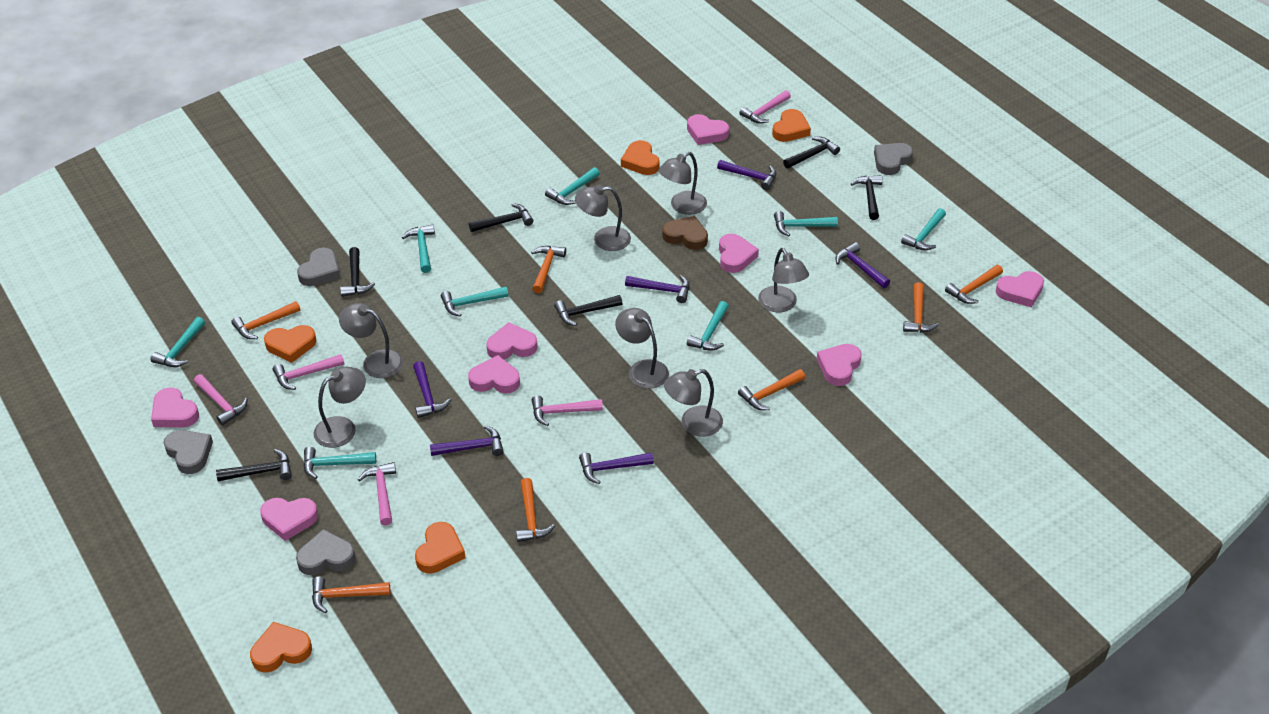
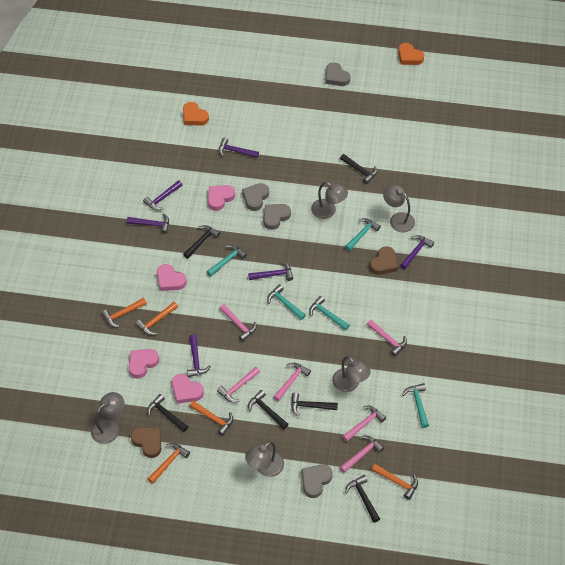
brown heart: [662,216,708,250] = 1 -> [131,427,161,458] [370,246,398,275] = 2
grey lamp: [314,366,366,448] [339,303,403,378] [575,185,631,251] [615,308,669,389] [659,152,707,215] [664,369,723,437] [758,248,809,312] = 7 -> [91,392,125,444] [245,442,284,477] [311,182,348,219] [332,356,371,392] [383,185,415,233] = 5
orange hammer: [231,301,301,339] [312,577,390,613] [516,478,555,542] [531,246,566,293] [738,369,805,410] [903,282,939,333] [945,265,1003,304] = 7 -> [101,298,147,327] [135,302,178,335] [148,443,190,484] [190,400,233,436] [372,464,418,500] = 5
orange heart: [250,622,312,673] [264,325,316,363] [415,522,465,574] [621,140,659,175] [772,109,811,142] = 5 -> [183,102,209,126] [398,43,424,65] = 2
pink hammer: [194,374,247,426] [273,354,344,390] [358,462,396,526] [532,396,603,426] [740,90,791,123] = 5 -> [217,367,260,402] [219,304,256,342] [273,363,311,401] [340,435,384,473] [342,406,386,442] [367,320,407,356] = 6
pink heart: [151,387,199,428] [260,498,318,541] [468,355,520,394] [486,322,537,359] [687,114,729,145] [719,234,759,273] [817,344,862,386] [996,271,1044,307] = 8 -> [129,349,159,379] [157,264,187,291] [172,374,204,404] [208,185,235,211] = 4
turquoise hammer: [150,317,205,367] [303,447,376,479] [402,224,435,273] [441,287,509,317] [545,167,600,205] [687,301,729,351] [774,211,838,236] [901,208,946,250] = 8 -> [207,245,247,277] [267,284,306,320] [309,296,350,331] [345,218,381,251] [402,383,429,428] = 5

